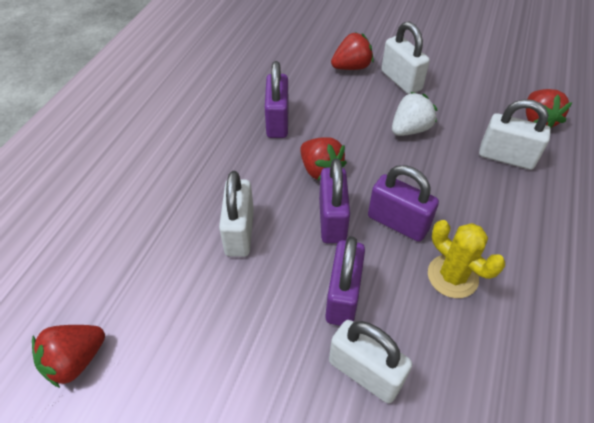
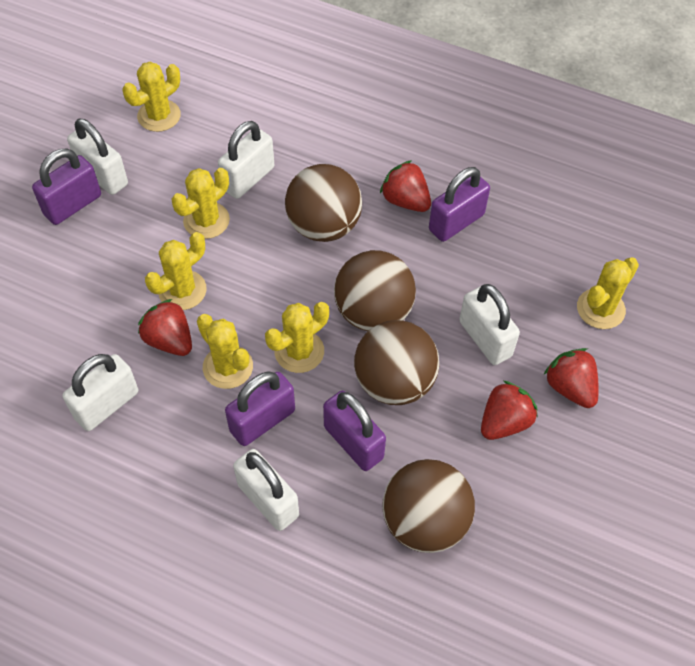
brown ball: none = 0 -> [285,164,362,242] [334,250,416,331] [354,320,439,405] [382,459,475,553] = 4
white padlock: [219,171,254,257] [329,320,412,403] [381,21,430,94] [479,99,551,170] = 4 -> [63,354,138,431] [67,119,128,195] [218,121,274,199] [233,449,299,531] [459,284,520,365] = 5
white strawberry: [392,92,437,136] = 1 -> none = 0
yellow cactus: [428,220,505,298] = 1 -> [123,62,181,132] [145,232,207,310] [171,168,230,239] [197,314,253,389] [265,302,329,373] [577,257,639,329] = 6

